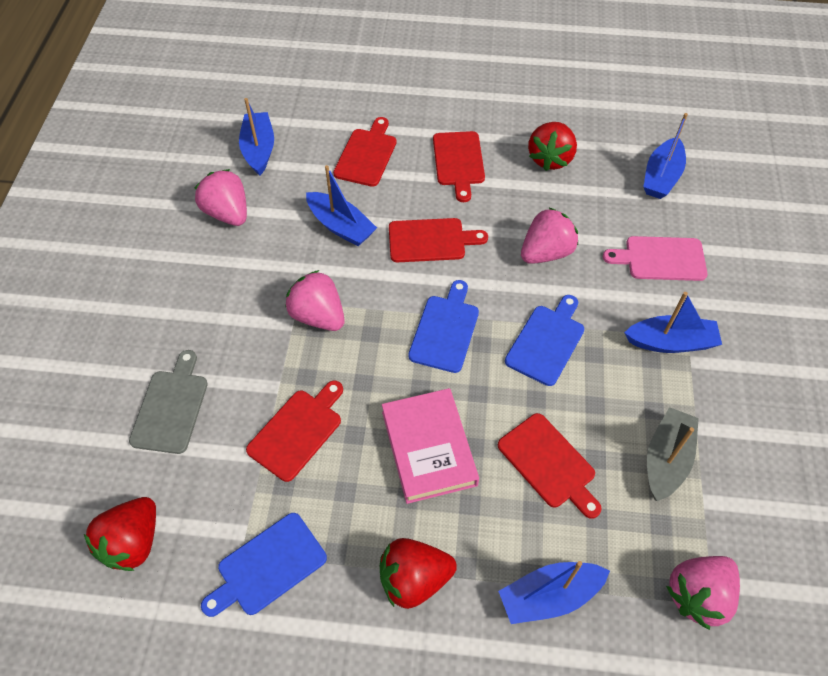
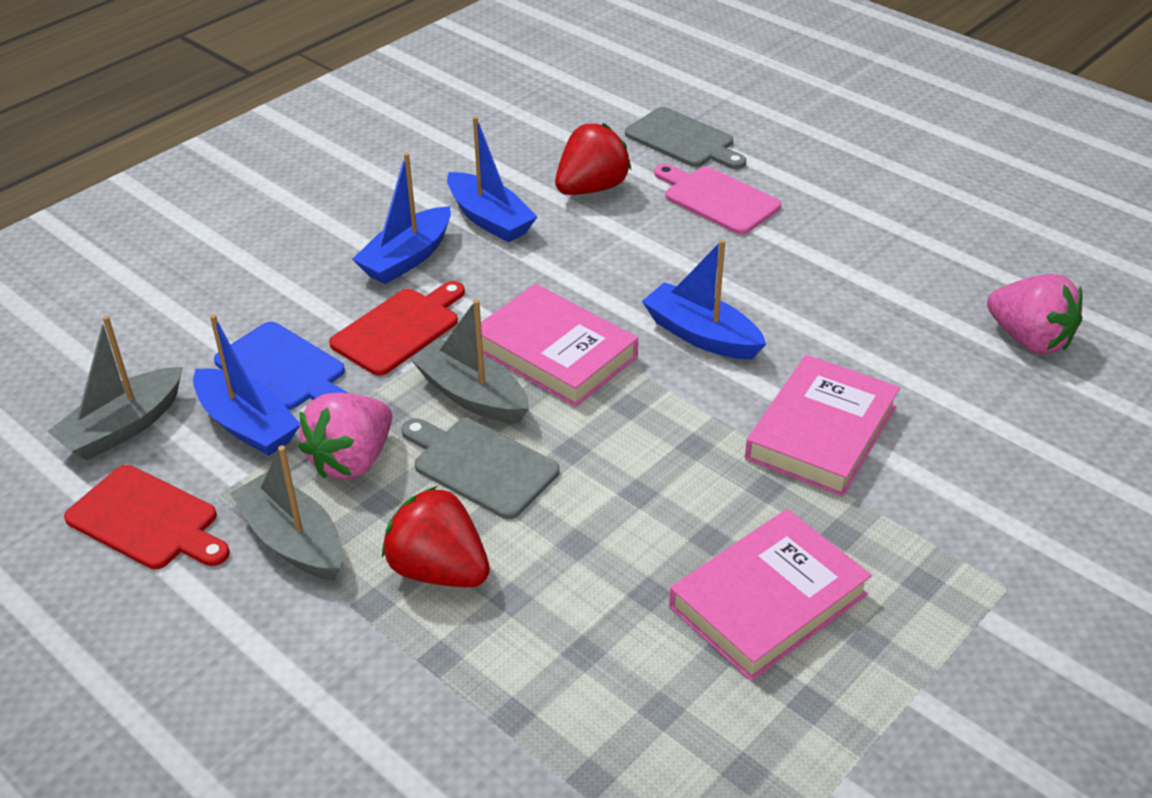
blue boat: [239,98,274,176] [306,165,377,246] [498,561,610,624] [624,292,722,353] [643,113,688,199] = 5 -> [193,314,300,456] [352,153,451,284] [447,116,538,243] [642,239,766,359] = 4
blue cutting board: [201,513,327,617] [408,280,479,373] [505,295,585,386] = 3 -> [214,322,348,410] = 1
grey boat: [647,407,699,501] = 1 -> [47,316,183,460] [230,445,343,581] [410,299,529,423] = 3
grey cutting board: [129,350,208,454] = 1 -> [401,418,560,519] [625,107,746,169] = 2
pink book: [382,388,479,504] = 1 -> [481,284,638,407] [669,509,872,681] [745,355,900,497] = 3
pink strawberry: [194,169,247,226] [285,270,344,331] [521,207,578,264] [666,556,740,630] = 4 -> [298,393,392,479] [987,274,1083,354] = 2
red cutting board: [246,381,343,482] [333,117,397,187] [389,218,488,262] [433,131,485,202] [498,413,602,519] = 5 -> [64,465,230,569] [329,281,465,376] = 2
red strawberry: [84,497,156,571] [380,538,457,609] [528,122,577,171] = 3 -> [382,486,490,587] [555,123,631,195] = 2

